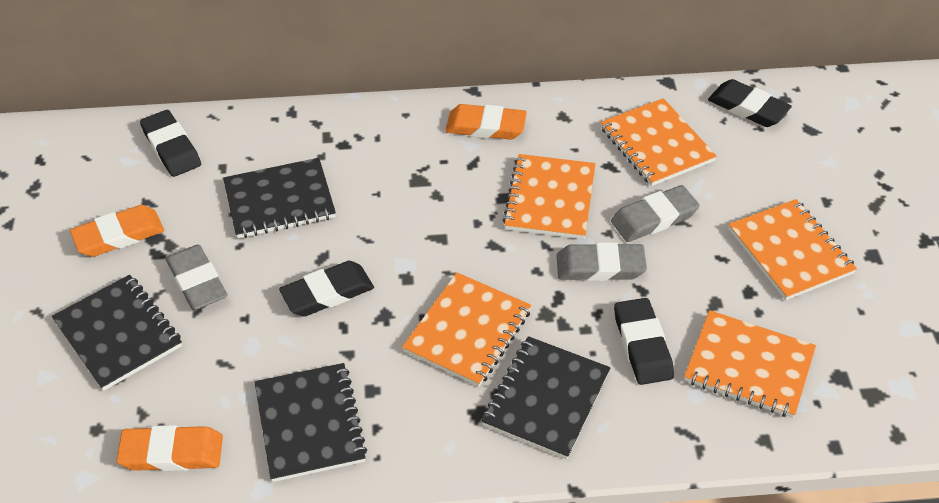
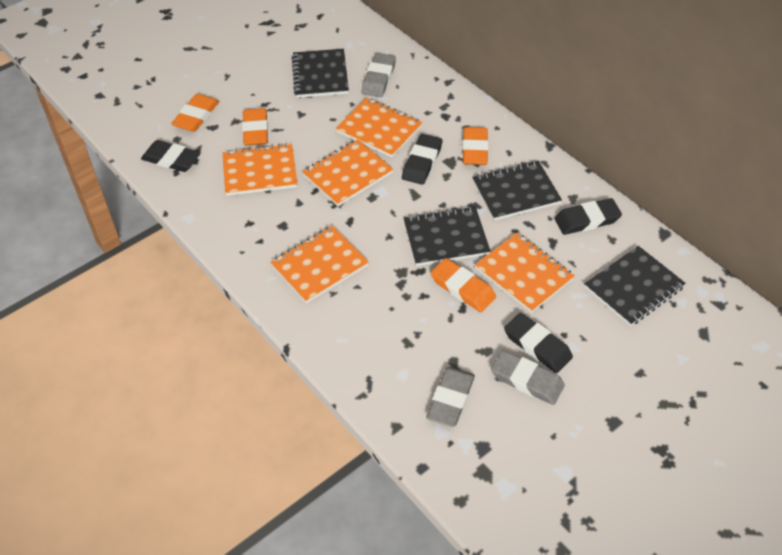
orange eraser: [70,205,164,257] [116,425,223,471] [446,104,527,140] = 3 -> [171,94,219,132] [242,108,268,146] [430,258,496,312] [462,127,488,165] = 4

